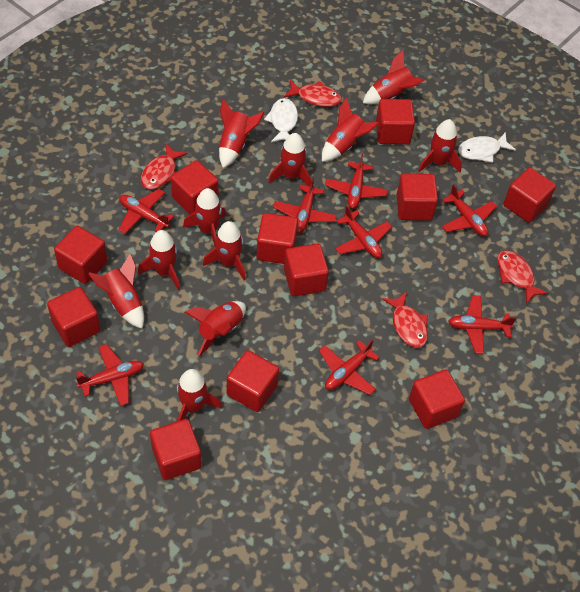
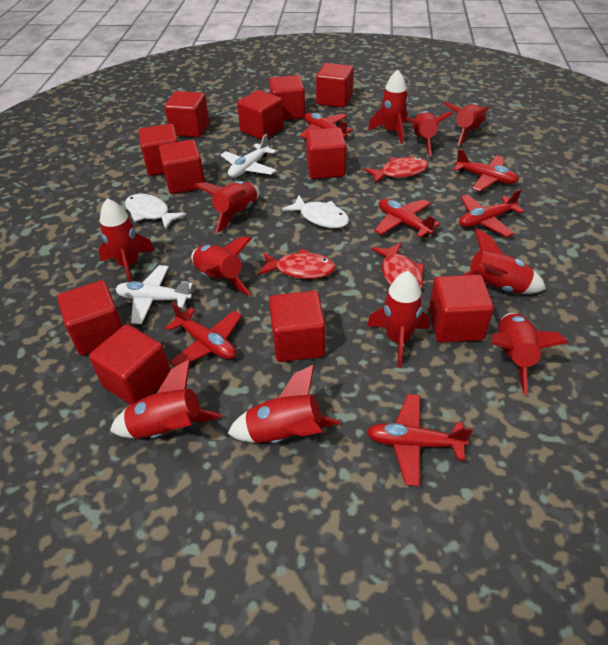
red fish: [141,144,188,190] [284,80,342,107] [382,292,428,348] [497,250,548,304] = 4 -> [258,248,336,279] [364,157,429,184] [372,242,424,289] = 3
red plane: [76,344,144,406] [119,189,174,234] [273,177,337,233] [319,339,380,395] [325,153,388,209] [335,205,392,258] [442,184,497,236] [448,295,516,354] = 8 -> [165,302,242,367] [299,113,353,139] [366,394,473,486] [375,199,440,238] [453,149,519,191] [459,189,524,237] = 6
white plane: none = 0 -> [116,265,193,324] [221,134,276,178] = 2

